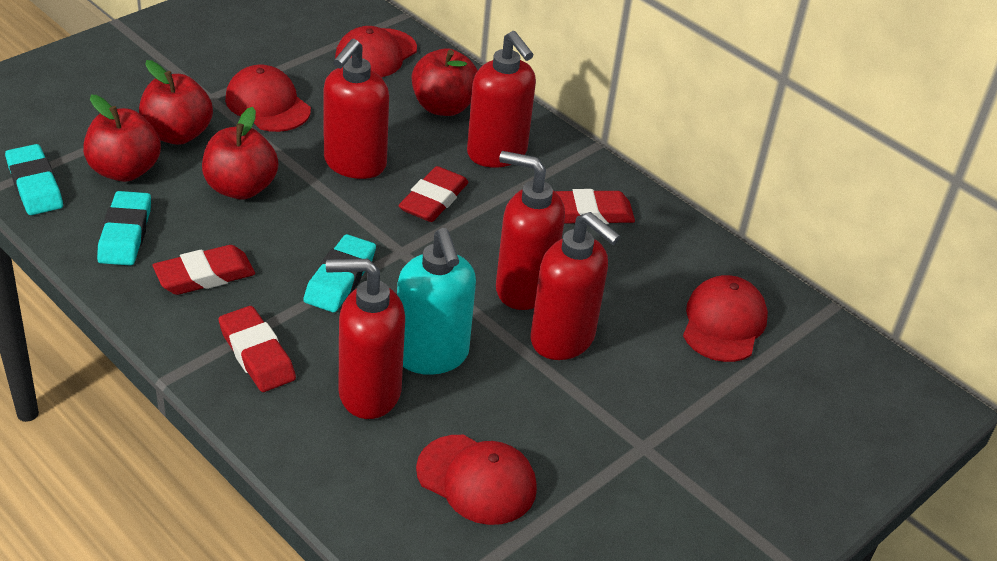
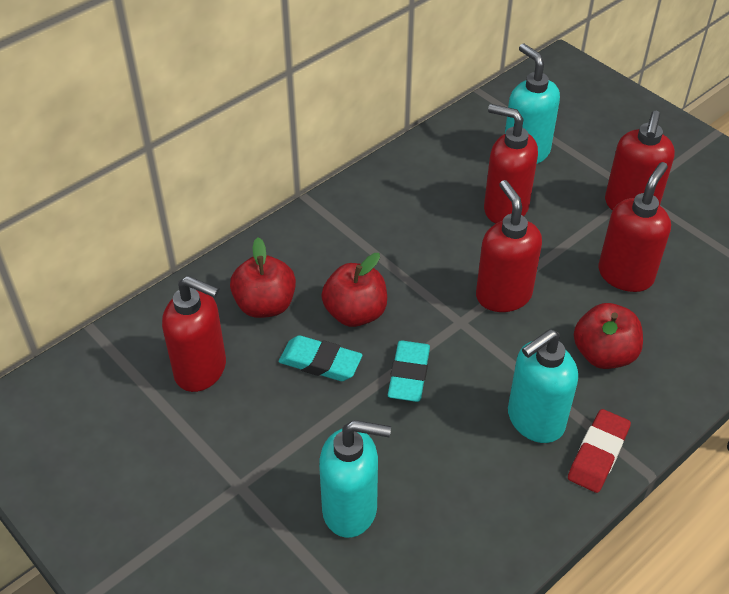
red apple: [83,95,161,182] [139,60,213,145] [202,107,278,200] [412,48,478,116] = 4 -> [230,238,296,318] [321,253,387,327] [574,303,643,369] = 3
red cap: [225,64,311,132] [335,26,417,77] [416,435,537,525] [683,275,768,362] = 4 -> none = 0
red eraser: [153,245,255,295] [218,306,296,392] [399,166,469,222] [555,189,635,224] = 4 -> [568,409,631,493] = 1
turquoise eraser: [5,144,63,215] [97,191,151,265] [303,234,376,312] = 3 -> [279,335,363,381] [388,341,430,402] = 2
turquoise soap dispenser: [397,228,476,375] = 1 -> [319,420,391,538] [505,44,560,164] [508,329,578,443] = 3

